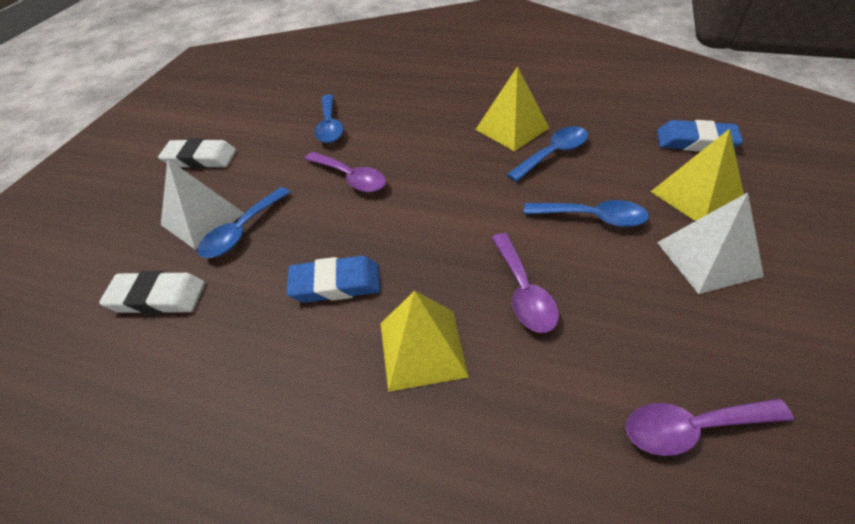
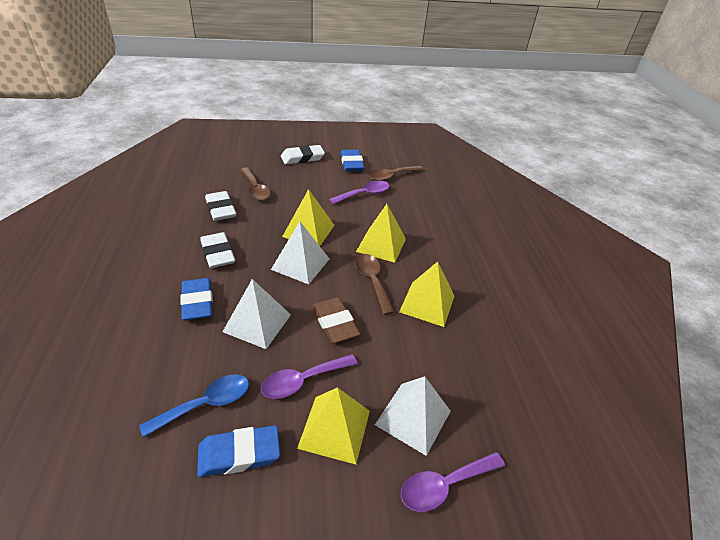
blue eraser: [287,256,380,303] [657,120,743,152] = 2 -> [180,278,213,320] [197,425,280,477] [340,150,365,171] = 3
blue spoon: [198,187,291,258] [314,94,344,143] [506,126,588,182] [524,200,649,227] = 4 -> [139,374,249,438] = 1
brown eraser: none = 0 -> [312,297,360,343] = 1
brown spoon: none = 0 -> [241,167,271,201] [355,254,394,315] [369,166,424,181] = 3
white eraser: [99,271,205,314] [158,138,236,168] = 2 -> [200,232,235,268] [205,191,237,221] [281,145,325,164] = 3
white pyramid: [161,159,244,249] [657,192,764,294] = 2 -> [223,279,291,349] [271,221,329,284] [375,376,451,456] = 3
yellow pyramid: [381,290,469,392] [475,66,549,151] [650,129,744,221] = 3 -> [282,189,335,246] [297,387,370,464] [356,204,406,263] [399,261,455,327] = 4

